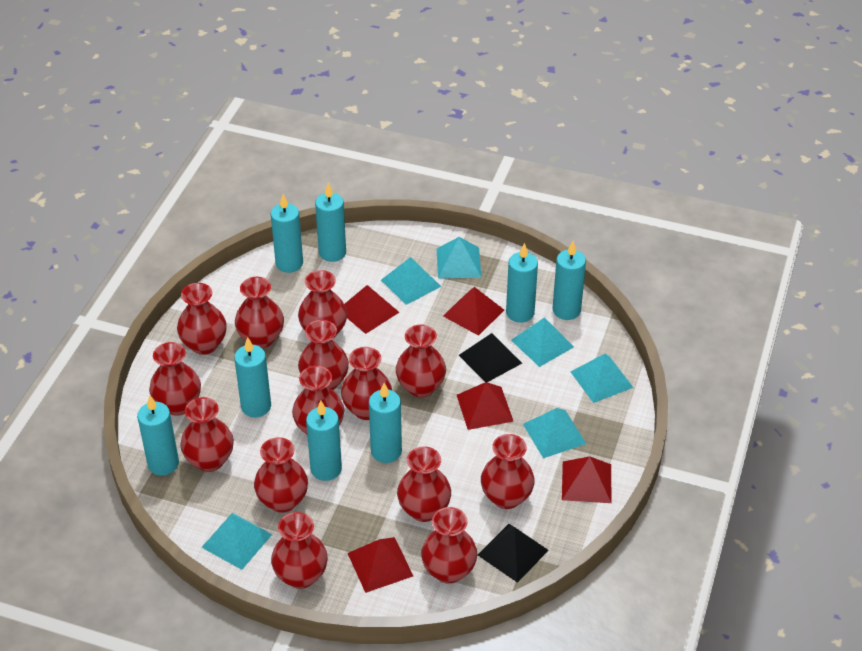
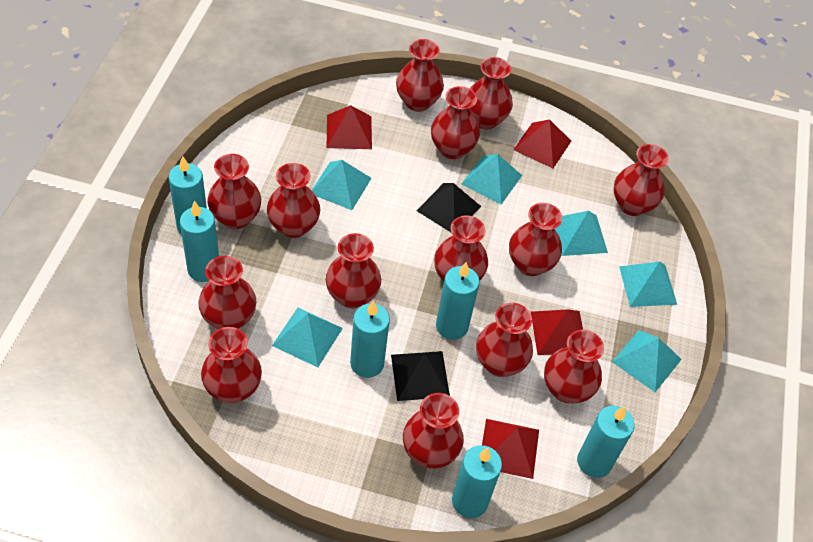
red pyramid: [344,285,399,334] [347,537,413,593] [443,287,504,336] [457,382,514,430] [562,456,611,503] = 5 -> [327,105,372,149] [482,419,539,479] [513,119,571,169] [531,309,583,355] = 4
turquoise candle: [137,395,179,476] [234,337,271,417] [270,194,303,273] [306,401,342,481] [315,183,346,262] [369,383,402,463] [506,243,538,323] [552,241,586,320] = 8 -> [169,156,207,235] [180,201,219,282] [350,300,390,378] [436,262,479,340] [452,445,502,518] [577,406,634,478] = 6

